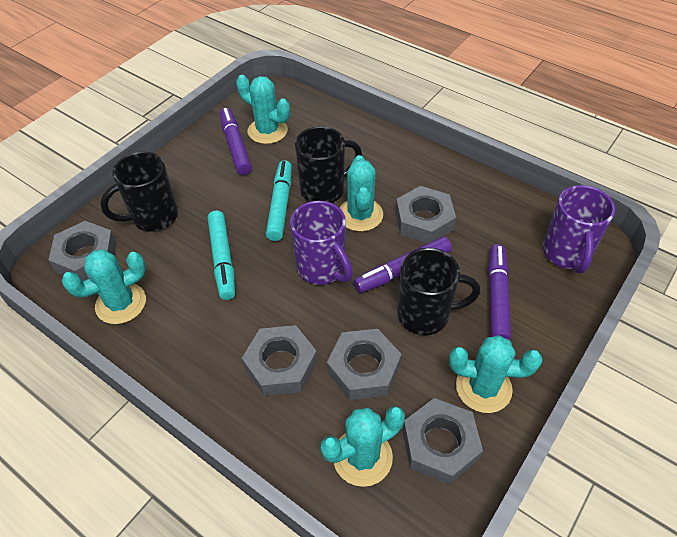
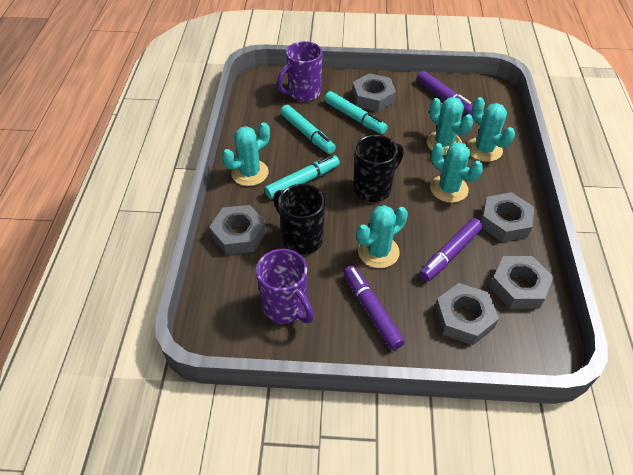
black mug: [100,152,178,232] [295,126,362,203] [397,248,480,335] = 3 -> [273,184,325,255] [353,135,404,202] = 2
turquoise marker: [208,211,235,300] [266,160,292,241] = 2 -> [264,155,340,199] [280,105,336,154] [324,91,388,134] = 3

